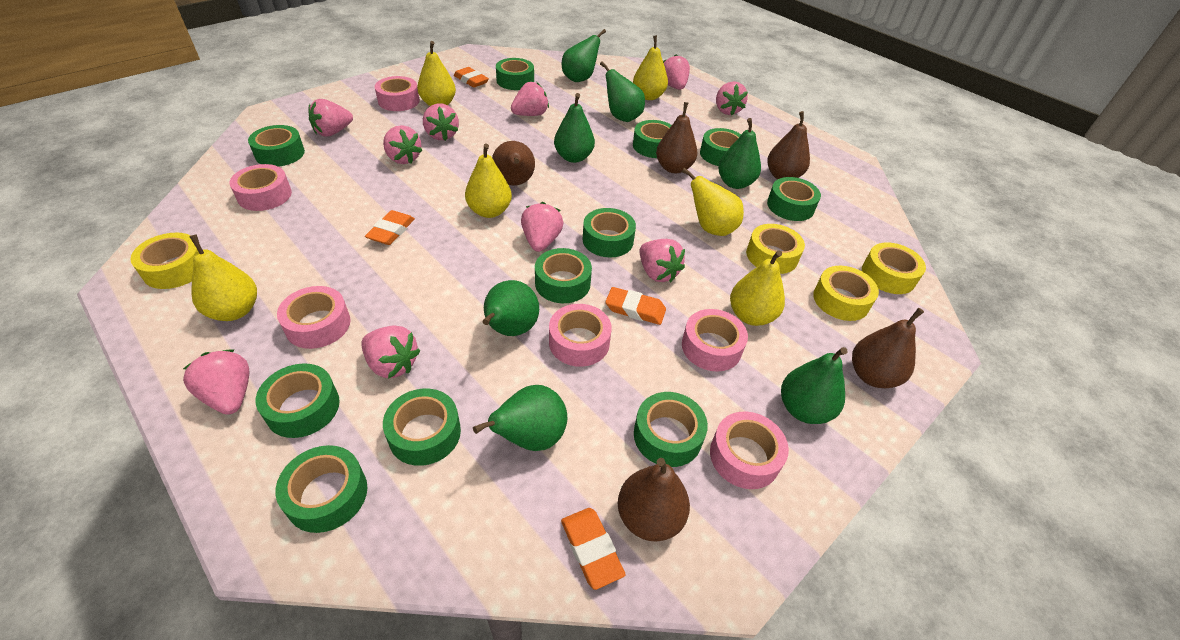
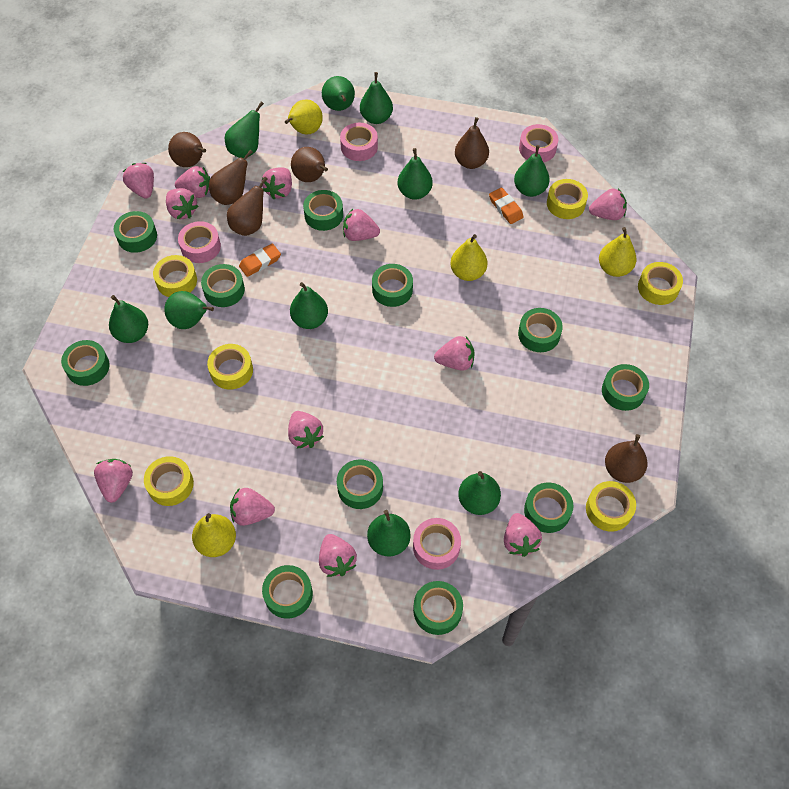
brown pear: [492,141,535,186] [618,458,690,542] [656,102,697,173] [767,111,810,179] [852,308,924,388] = 5 -> [168,132,206,167] [209,150,253,205] [227,177,268,236] [291,147,328,182] [455,117,489,169] [605,434,648,483] = 6
green pear: [473,385,567,451] [483,280,539,336] [554,93,595,163] [562,29,606,82] [600,61,645,122] [718,118,761,189] [781,347,848,424] = 7 -> [109,295,148,343] [164,291,214,329] [225,102,264,158] [290,282,328,329] [322,76,355,111] [360,72,393,124] [367,510,411,556] [398,148,433,200] [458,471,501,515] [514,145,550,197] = 10
orange eraser: [365,210,415,245] [454,67,489,88] [561,508,626,590] [605,287,666,325] = 4 -> [239,243,281,277] [489,188,524,224] = 2
pink strawberry: [183,349,249,415] [309,99,353,137] [362,325,421,379] [383,125,423,164] [423,104,459,141] [511,82,549,116] [521,202,564,252] [640,239,685,282] [663,54,690,90] [716,81,748,115] = 10 -> [94,459,133,503] [123,163,154,199] [166,188,198,219] [175,166,210,198] [230,488,275,526] [261,167,292,199] [288,411,324,448] [319,534,357,577] [343,209,380,241] [434,336,475,371] [504,513,542,557] [589,188,627,220] = 12
pink tape: [229,164,292,211] [277,286,351,349] [375,76,420,111] [549,304,612,367] [682,309,748,372] [710,412,789,489] = 6 -> [178,221,221,263] [340,123,378,161] [413,518,461,570] [519,124,558,162] = 4
yellow pear: [189,235,257,321] [417,41,456,106] [465,144,512,218] [633,35,668,100] [682,168,744,236] [730,250,785,326] = 6 -> [192,513,236,557] [285,99,323,134] [450,234,488,281] [599,227,636,277] = 4
yellow tape: [130,233,198,289] [746,224,805,274] [813,266,879,321] [862,242,926,294] = 4 -> [144,456,194,506] [153,255,197,297] [207,344,253,390] [547,179,588,219] [586,481,636,532] [638,262,683,305] = 6

